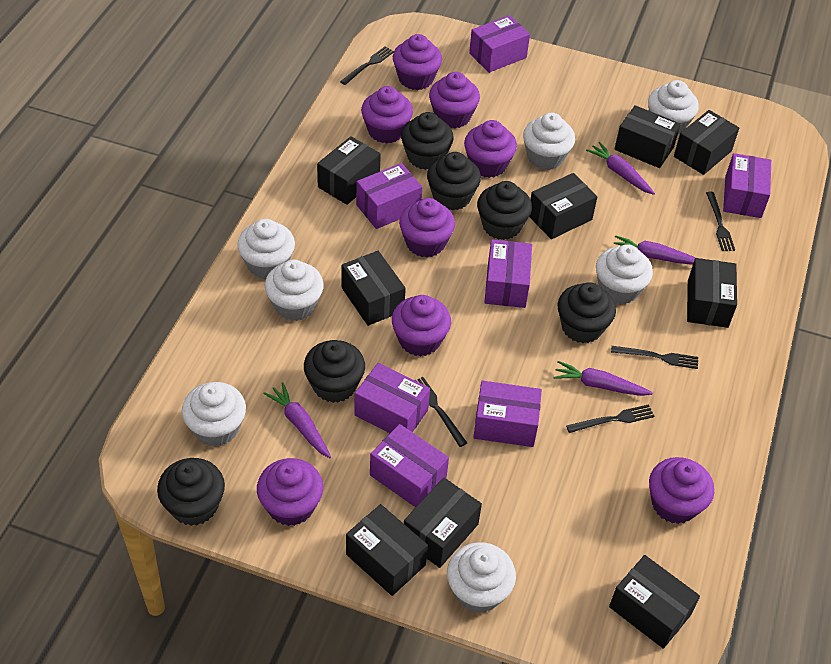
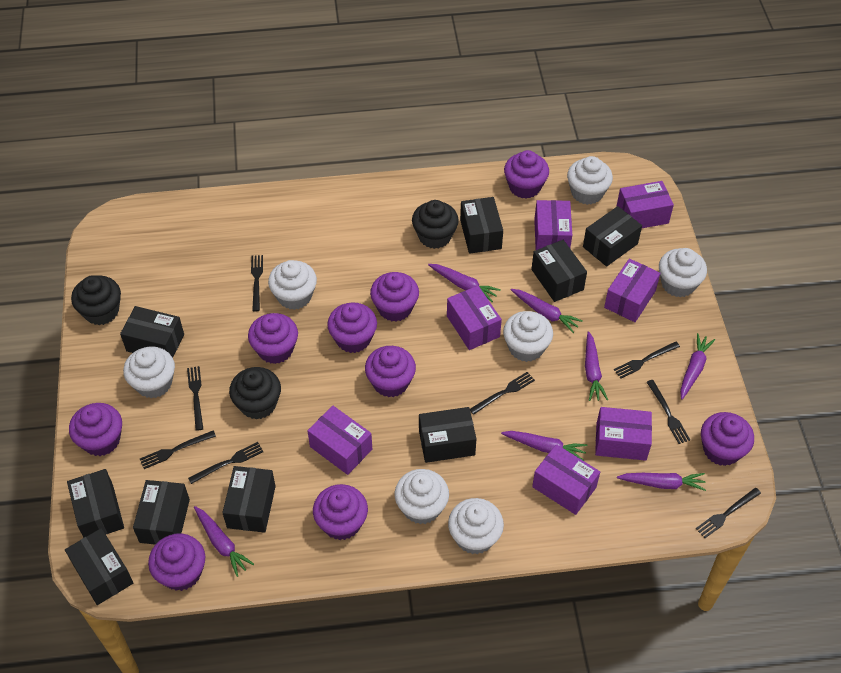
black cupcake: [157,458,225,526] [304,340,365,403] [401,112,454,170] [427,152,481,210] [477,181,532,240] [558,282,616,343] = 6 -> [71,275,121,325] [229,367,281,420] [412,200,459,249] = 3
black fork: [340,46,394,85] [415,377,467,447] [566,404,655,433] [611,346,698,369] [706,192,735,251] = 5 -> [140,430,216,469] [187,366,203,431] [188,442,263,484] [251,255,263,311] [470,372,535,415] [614,341,680,379] [647,380,690,444] [696,488,761,538] = 8
purple carrot: [263,382,331,458] [553,361,653,396] [586,142,655,195] [614,235,696,265] = 4 -> [194,506,254,577] [428,264,501,302] [501,431,588,461] [511,289,583,333] [585,331,608,401] [617,473,706,491] [680,333,715,400] = 7
purple cupcake: [257,458,323,526] [361,86,413,144] [392,295,451,357] [393,34,442,90] [399,198,455,258] [429,72,480,129] [464,120,517,178] [649,457,714,524] = 8 -> [69,403,122,456] [148,533,205,591] [248,313,298,364] [313,484,368,540] [327,302,377,353] [365,346,416,397] [370,272,419,322] [504,150,549,199] [701,412,754,466] = 9

